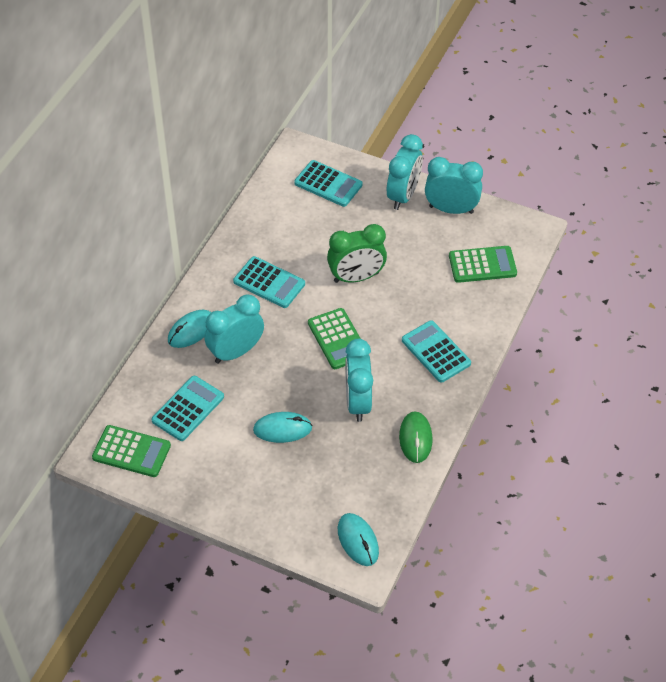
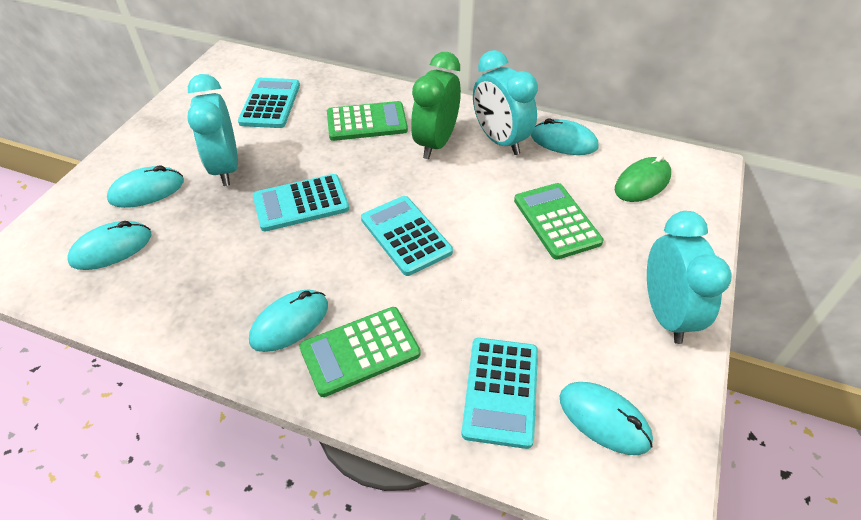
turquoise clock: [204,294,264,364] [345,339,373,422] [387,134,423,210] [425,157,483,214] = 4 -> [187,74,238,186] [473,50,538,155] [647,211,732,344] = 3
turquoise mouse: [168,310,212,348] [253,412,312,443] [338,513,379,566] = 3 -> [67,221,152,270] [107,166,184,208] [249,289,328,352] [531,119,598,155] [560,382,653,455] = 5

